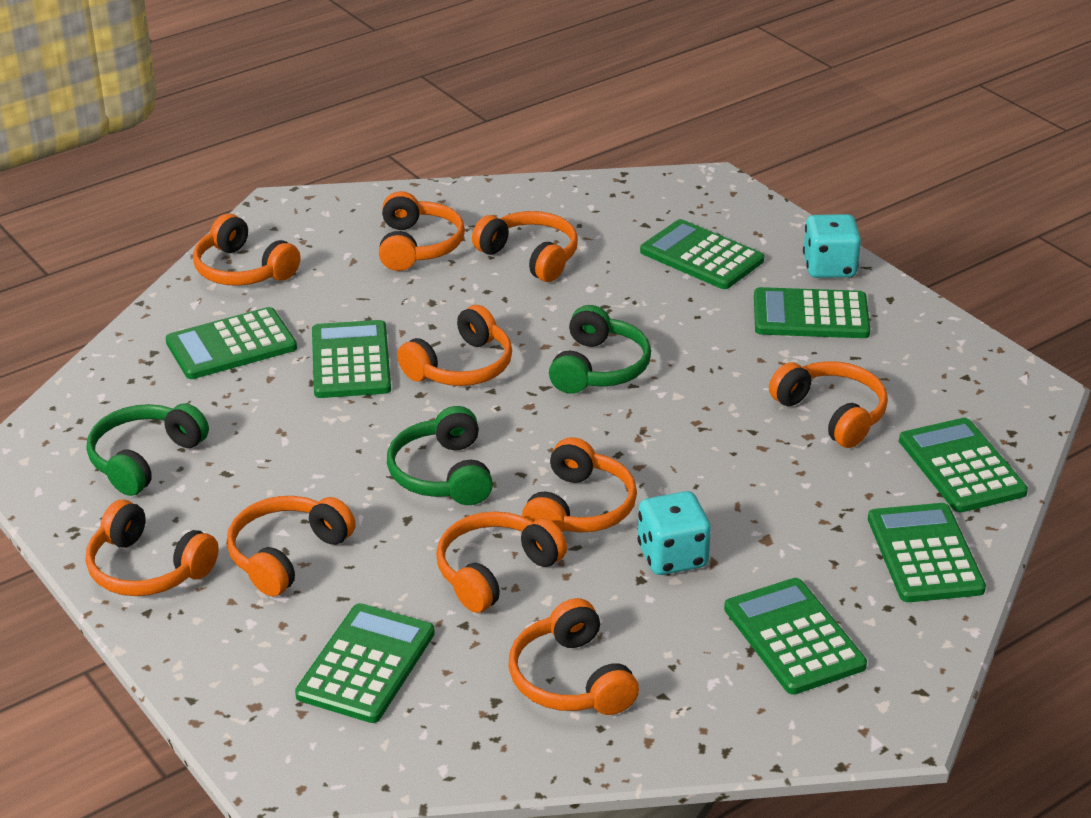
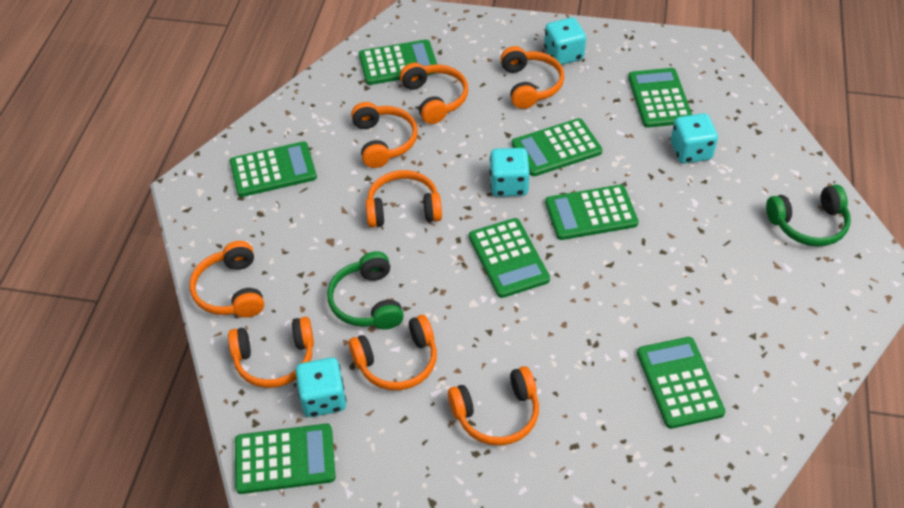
green headphones: [87,403,209,496] [387,406,493,505] [549,305,651,394] = 3 -> [327,251,404,330] [766,184,851,246] = 2
orange headphones: [86,500,219,596] [193,214,300,286] [227,496,356,596] [379,191,465,271] [397,305,512,386] [436,511,567,613] [472,211,578,282] [509,598,639,715] [522,437,637,533] [769,361,888,448] = 10 -> [190,241,264,317] [228,317,314,388] [349,315,437,390] [351,102,418,168] [366,170,442,228] [400,63,468,124] [448,366,539,446] [500,46,565,109] = 8
turquoise dice: [637,491,711,575] [803,214,861,278] = 2 -> [296,357,346,417] [489,148,530,197] [544,18,586,65] [671,113,718,164] = 4

